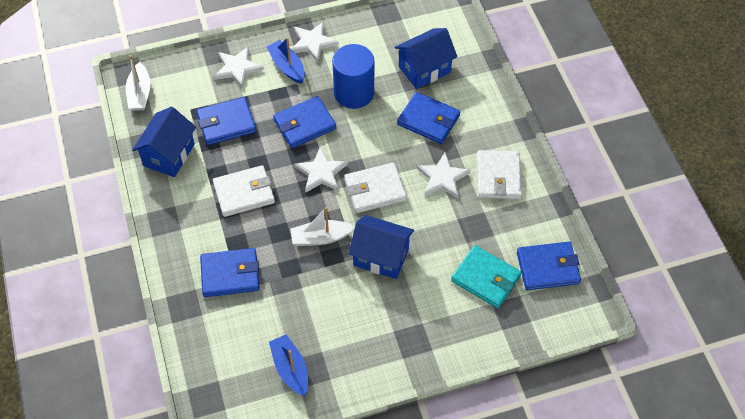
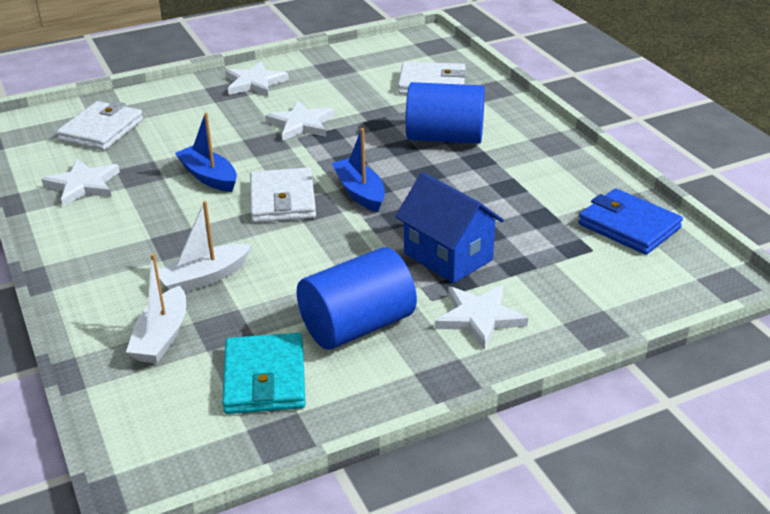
blue cylinder: [332,44,374,109] = 1 -> [297,247,417,350] [405,82,485,144] = 2
blue house: [132,107,196,177] [348,215,414,279] [395,28,457,89] = 3 -> [395,172,504,283] = 1
blue wallet: [196,97,256,145] [200,248,260,297] [273,96,337,148] [397,92,460,144] [517,242,581,290] = 5 -> [578,189,683,255] = 1

